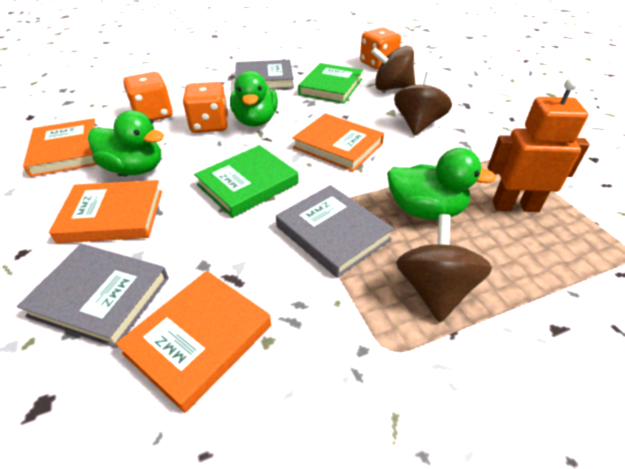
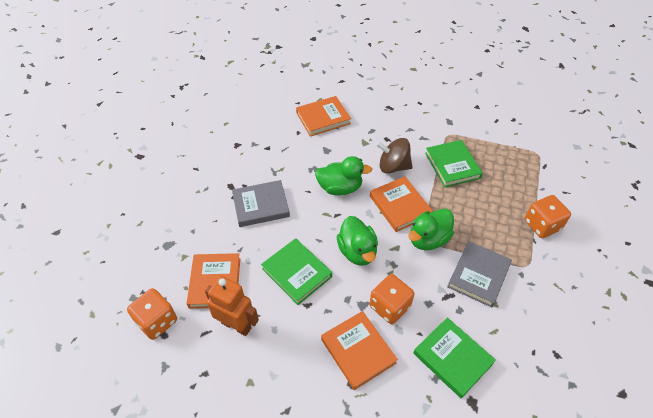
brown spinning top: [371,45,415,90] [394,71,452,135] [396,214,492,322] = 3 -> [376,138,413,174] = 1
green book: [194,145,299,218] [298,63,363,104] = 2 -> [261,238,332,305] [413,318,496,398] [425,140,483,188] = 3
grey book: [17,244,169,348] [235,60,294,90] [276,185,394,278] = 3 -> [232,180,290,227] [447,241,512,307] = 2

